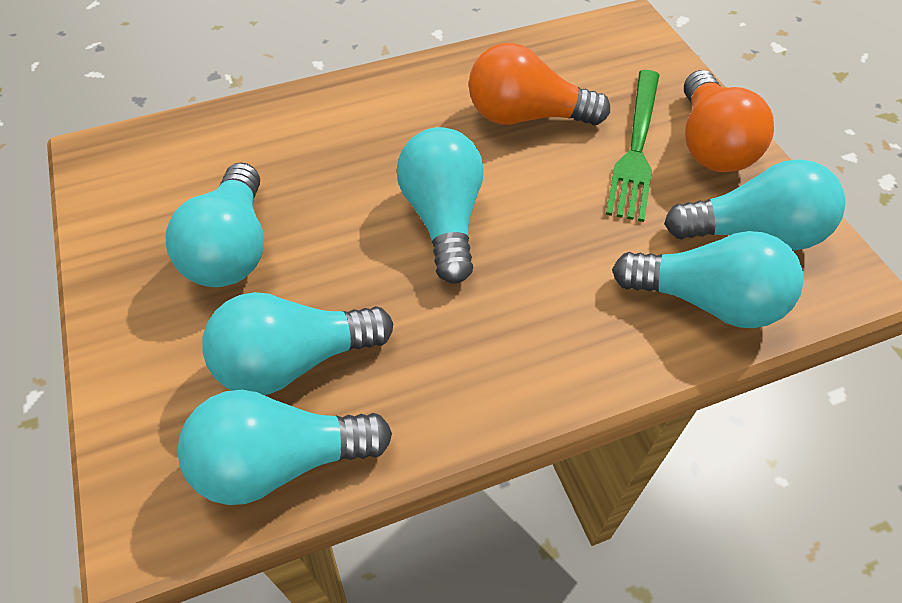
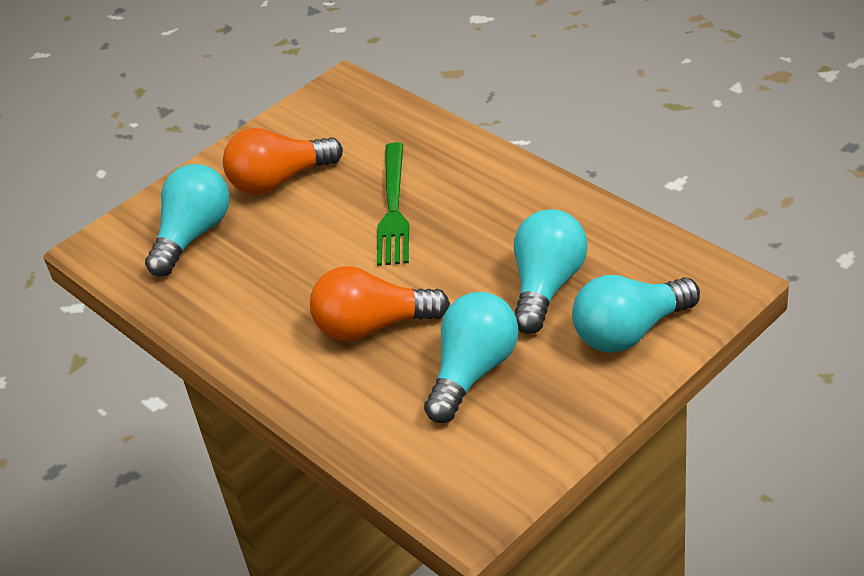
turquoise light bulb: [166,162,264,287] [177,390,392,505] [202,292,393,395] [397,127,484,284] [612,231,803,328] [664,160,846,251] = 6 -> [145,164,230,277] [424,292,519,423] [514,209,587,334] [572,275,700,353] = 4

